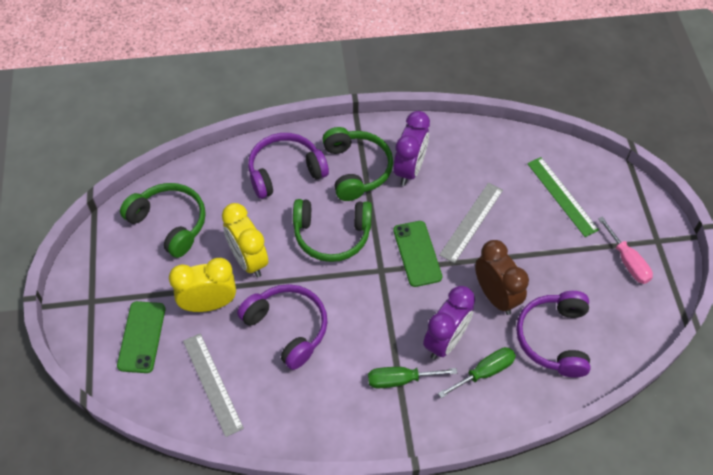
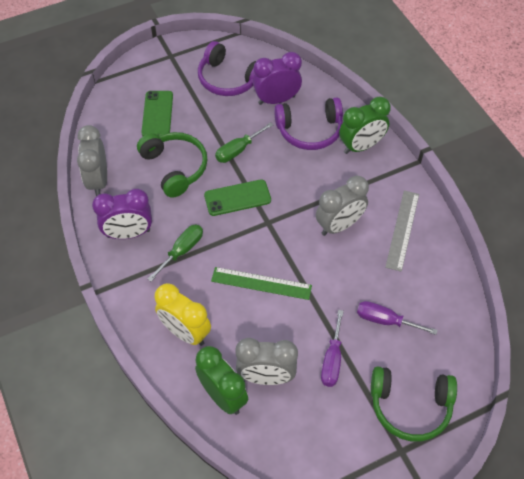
brown clock: [475,240,529,315] = 1 -> none = 0
green clock: none = 0 -> [195,346,248,415] [339,97,391,154] = 2
green headphones: [120,183,206,258] [293,199,372,262] [322,127,393,201] = 3 -> [137,132,208,198] [371,366,457,442] = 2
grey clock: none = 0 -> [77,125,107,196] [235,338,298,385] [316,176,369,236] = 3
grey ruler: [183,333,244,437] [439,183,503,263] = 2 -> [385,190,419,272] = 1
pink screwdriver: [598,216,653,284] = 1 -> none = 0
purple headphones: [237,284,328,370] [248,133,329,199] [516,291,590,378] = 3 -> [198,41,256,96] [274,97,343,150] = 2
purple screwdriver: none = 0 -> [321,310,344,387] [357,301,438,335] = 2
yellow clock: [169,258,236,312] [222,203,268,277] = 2 -> [155,283,211,346] = 1

